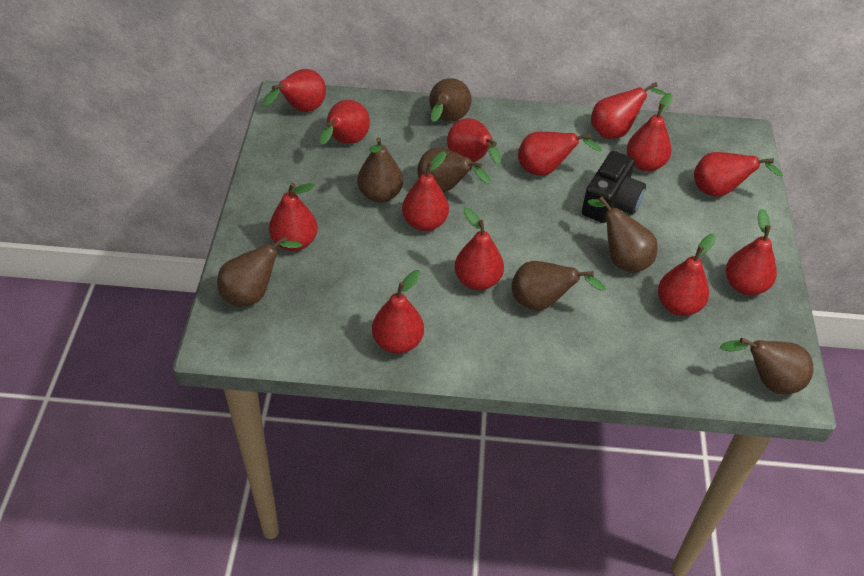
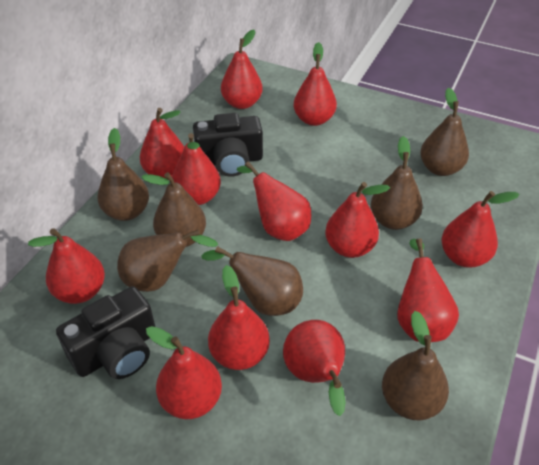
black camera: [582,151,646,223] = 1 -> [56,286,155,379] [193,113,263,177] = 2
red pear: [264,69,326,112] [269,183,318,251] [320,100,370,145] [372,270,424,354] [402,151,449,231] [447,118,501,165] [455,208,504,290] [518,132,602,176] [591,82,666,139] [627,92,673,171] [658,234,716,316] [694,152,783,197] [726,209,777,295] = 13 -> [28,228,105,304] [140,108,184,179] [146,326,222,419] [172,133,221,205] [208,265,270,370] [221,30,263,109] [236,161,311,241] [283,320,346,416] [293,42,337,126] [325,182,390,258] [397,238,459,342] [441,191,520,268] = 12

